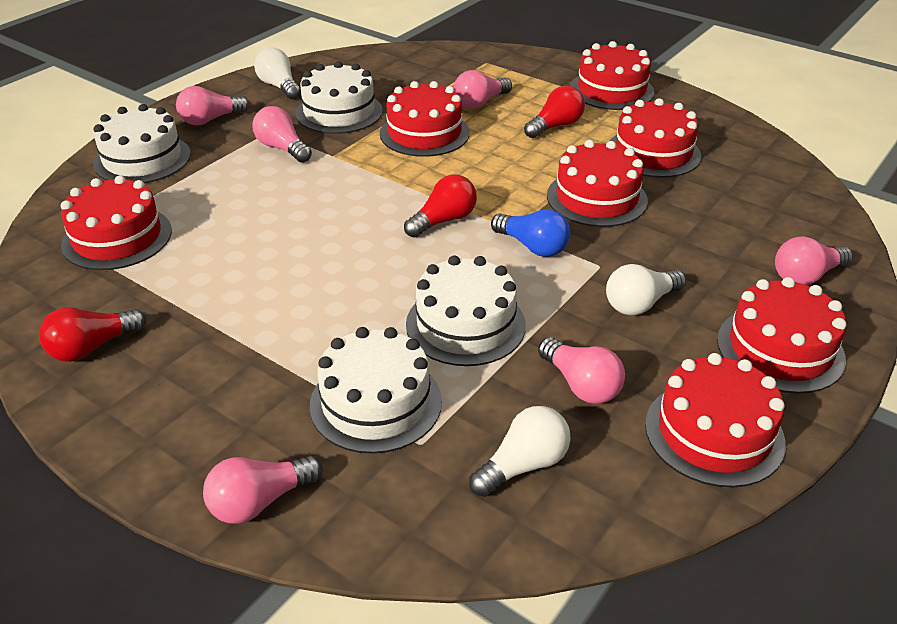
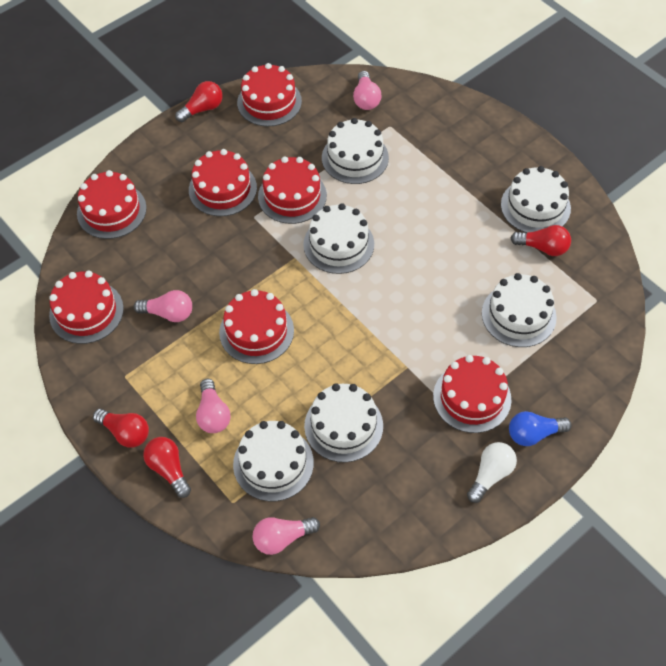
pink light bulb: [176,86,249,125] [203,456,323,524] [252,106,312,163] [454,70,512,109] [538,337,625,404] [775,237,853,285] = 6 -> [134,290,192,322] [196,379,231,433] [252,517,320,555] [353,71,382,110] = 4
red light bulb: [39,307,146,362] [404,175,477,238] [524,86,585,138] = 3 -> [93,409,149,448] [143,437,191,498] [175,81,223,122] [511,225,571,256] = 4
white cake: [93,104,191,183] [296,61,383,134] [310,327,442,454] [406,255,526,366] = 4 -> [233,421,314,501] [303,203,374,274] [304,384,383,462] [322,118,389,184] [482,273,557,347] [501,166,571,233] = 6
white light bulb: [254,48,301,99] [469,406,571,497] [606,264,686,315] = 3 -> [467,442,517,503] = 1

